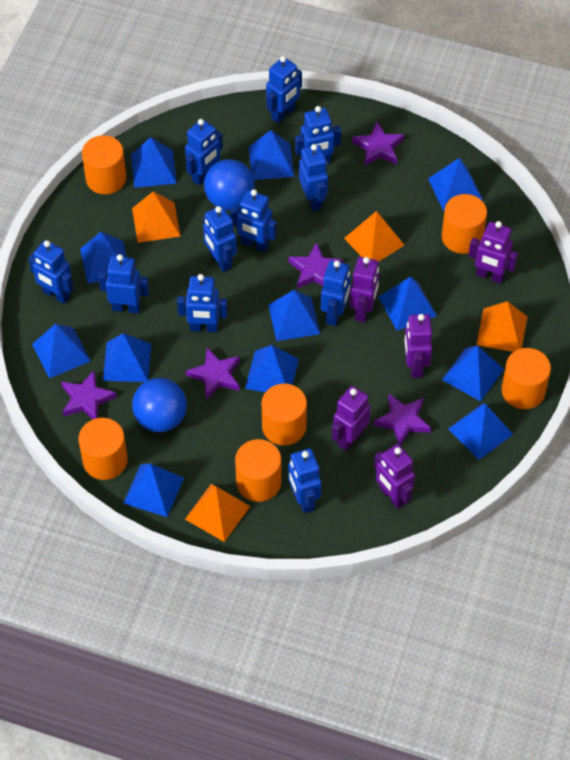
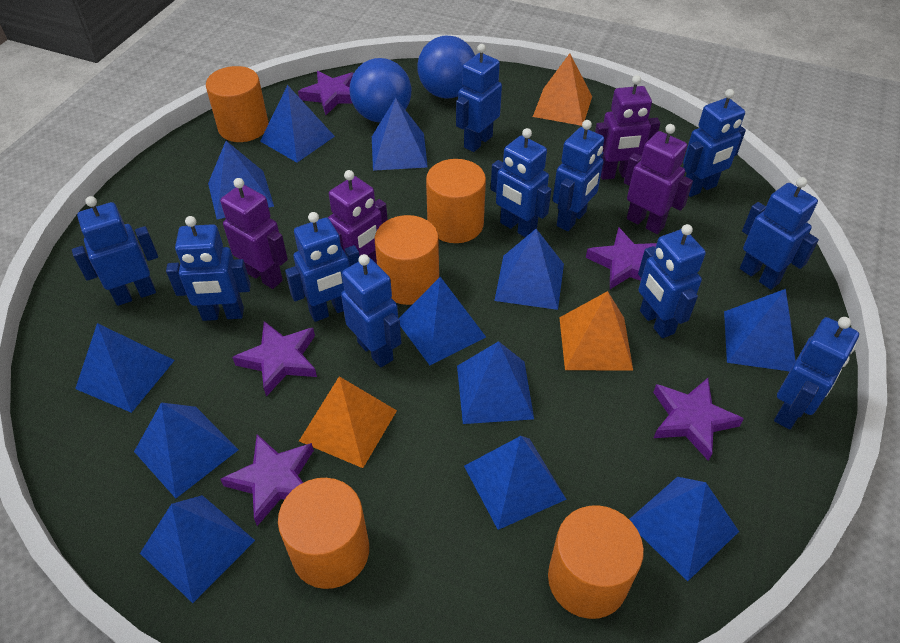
orange cylinder: [78,418,128,480] [82,135,127,194] [235,439,281,502] [262,384,307,446] [442,194,487,254] [502,348,551,409] = 6 -> [206,66,269,142] [278,478,369,589] [375,215,439,305] [426,159,486,243] [548,505,644,619] = 5
orange pyramid: [132,191,181,243] [185,484,250,542] [344,211,405,262] [476,301,527,352] = 4 -> [299,376,397,468] [533,53,592,126] [559,291,633,371] = 3
purple robot: [332,386,371,451] [350,257,379,322] [374,444,415,509] [404,314,432,378] [468,221,518,284] = 5 -> [220,178,288,289] [328,170,388,264] [595,75,660,180] [624,124,693,234] = 4

